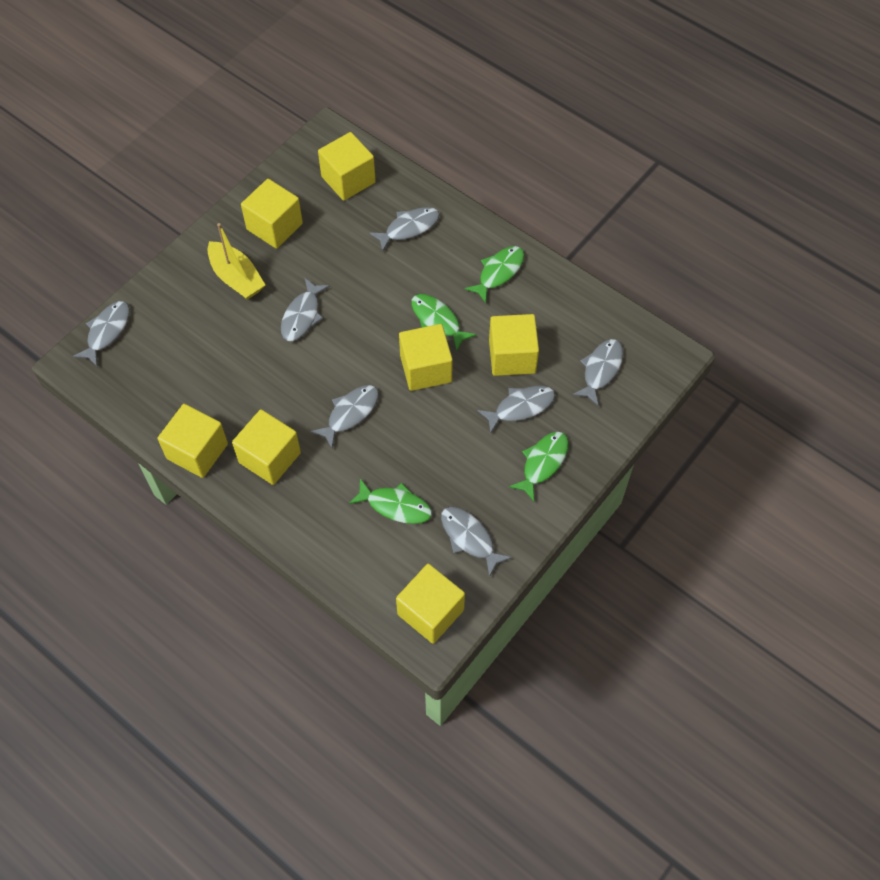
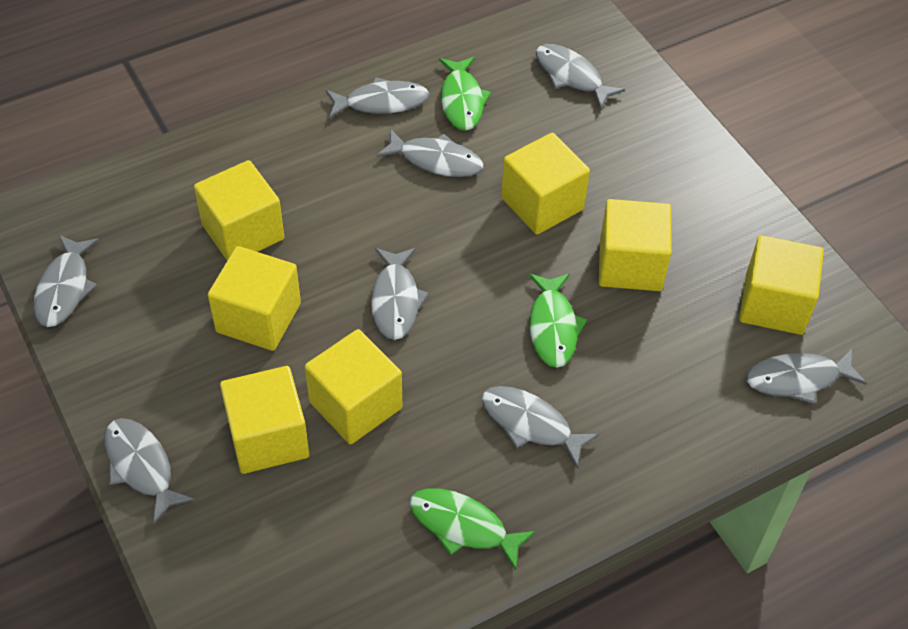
green fish: [349,479,432,524] [411,294,477,352] [464,246,524,303] [509,431,569,501] = 4 -> [409,488,536,570] [439,57,491,131] [529,274,587,368] = 3
grey fish: [73,301,130,366] [281,278,330,341] [311,385,379,448] [369,207,440,252] [441,507,512,577] [477,386,555,434] [572,339,623,406] = 7 -> [34,235,99,327] [104,418,195,524] [326,77,429,118] [371,248,429,340] [376,129,483,177] [482,386,599,467] [536,44,625,110] [747,349,867,404] = 8
yellow boat: [207,223,265,300] = 1 -> none = 0

